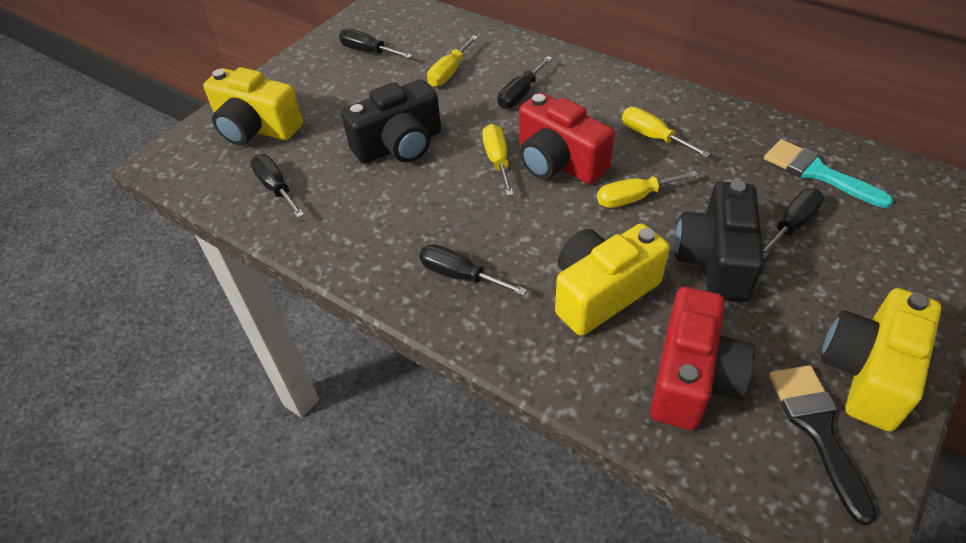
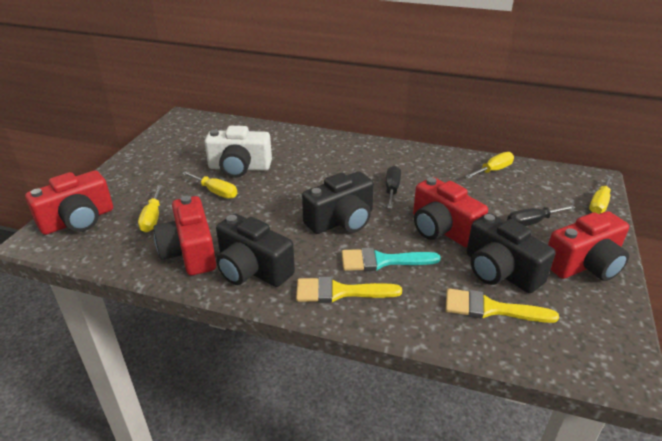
black brush: [769,365,876,525] = 1 -> none = 0
black camera: [341,79,441,164] [675,181,764,302] = 2 -> [216,214,295,287] [302,171,374,234] [467,213,556,293] = 3
black screwdriver: [250,154,304,218] [339,29,412,58] [419,244,527,296] [498,56,552,109] [762,188,824,259] = 5 -> [386,166,401,209] [507,205,575,226] = 2
red camera: [519,92,614,184] [650,287,755,430] = 2 -> [25,170,113,235] [154,196,216,275] [413,177,488,247] [548,211,629,281] = 4
white camera: none = 0 -> [205,126,272,178] = 1
yellow brush: none = 0 -> [296,277,402,303] [446,288,559,323] = 2
yellow camera: [203,67,303,145] [555,223,670,336] [821,288,942,432] = 3 -> none = 0

